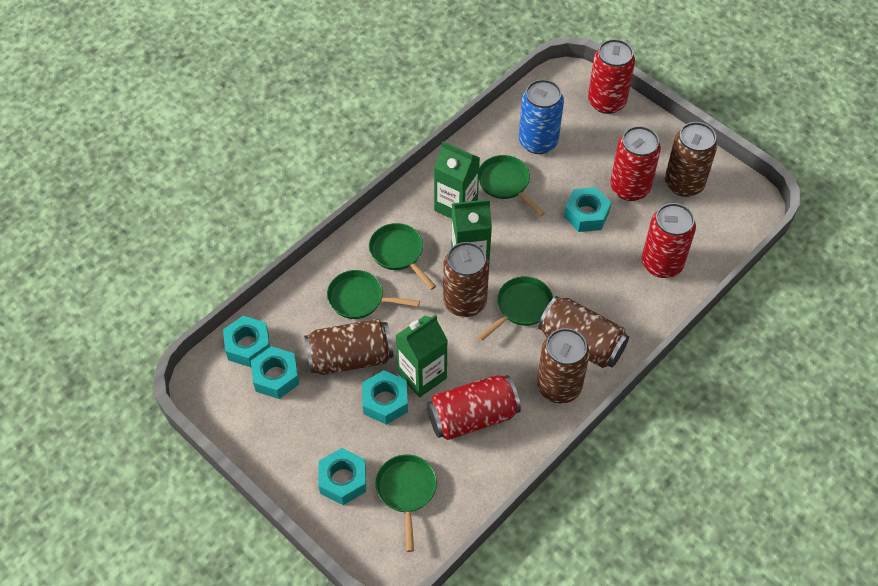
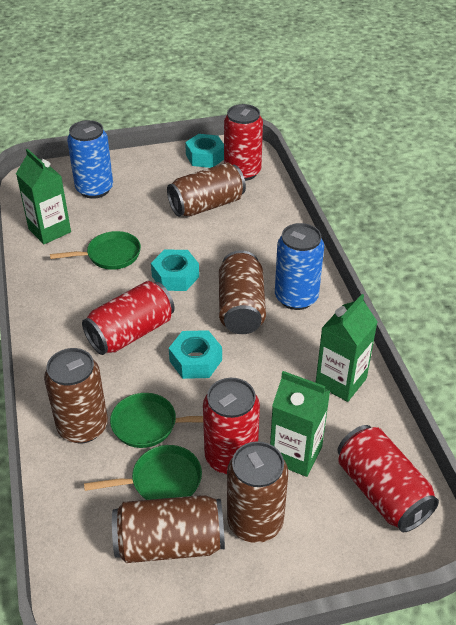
blue can: [519,79,564,154] = 1 -> [67,120,113,199] [275,223,324,310] = 2
green pan: [327,270,420,319] [369,223,436,290] [375,454,437,552] [477,276,553,341] [479,155,545,217] = 5 -> [50,231,141,270] [84,445,202,500] [110,393,203,448] = 3
turquoise nut: [223,316,270,367] [251,346,299,399] [318,448,366,505] [362,370,408,425] [564,187,611,232] = 5 -> [151,250,199,291] [169,330,222,379] [185,134,224,168] = 3

